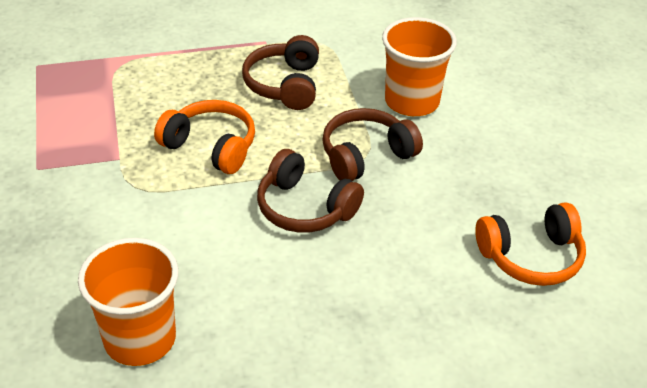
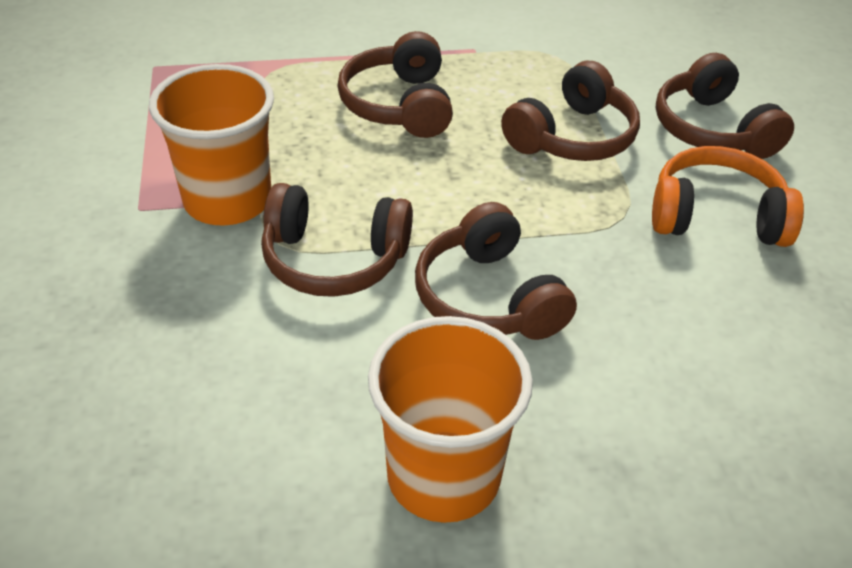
brown headphones: [242,35,319,110] [257,149,364,233] [322,108,423,181] = 3 -> [261,183,413,297] [337,31,453,138] [415,202,577,340] [501,61,640,161] [656,53,794,159] = 5
orange headphones: [154,100,255,174] [475,202,586,286] = 2 -> [652,146,804,247] = 1

